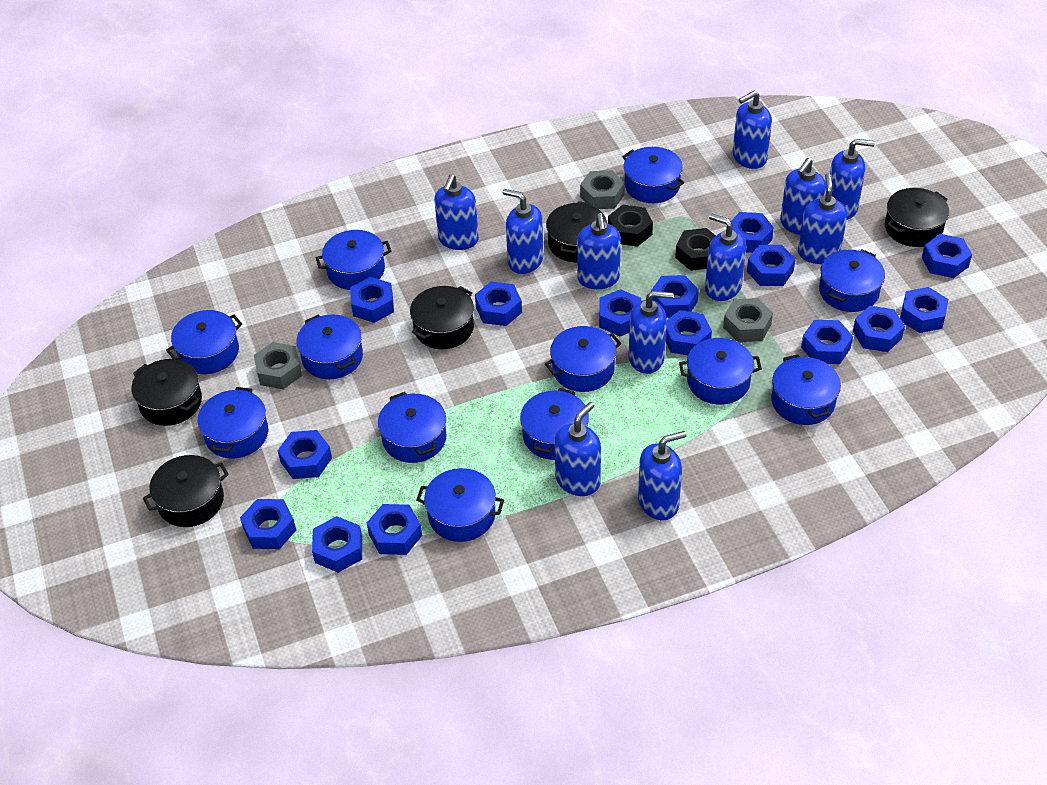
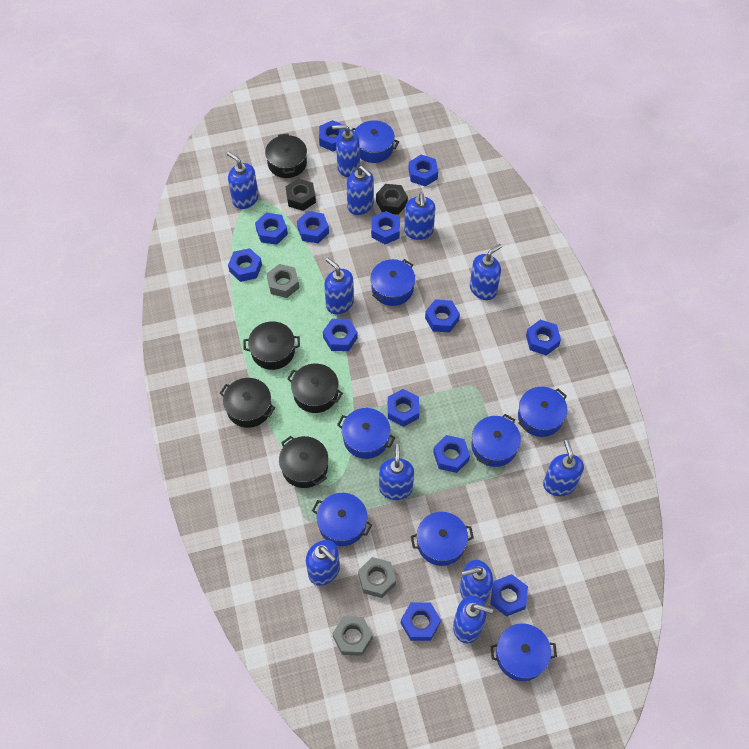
blue nut: [240,499,296,549] [277,430,332,479] [312,516,362,573] [350,277,394,323] [367,504,422,555] [475,282,522,326] [599,289,641,336] [651,275,699,318] [666,310,712,355] [731,212,774,253] [747,245,796,286] [801,320,853,364] [853,306,905,352] [900,287,948,333] [922,234,972,278] = 15 -> [228,248,262,282] [255,213,288,245] [297,211,329,243] [319,120,345,152] [323,319,358,351] [371,211,400,245] [388,389,419,427] [401,602,441,641] [408,155,438,187] [425,299,460,333] [433,435,470,473] [490,574,528,617] [526,320,561,356] = 13
blue pot: [166,310,242,374] [198,387,268,459] [296,314,363,379] [316,230,391,290] [378,392,447,463] [416,468,504,542] [520,388,589,460] [545,326,621,392] [622,147,684,203] [679,338,762,405] [771,354,841,425] [819,250,885,312] = 12 -> [312,493,372,546] [337,408,395,459] [352,120,399,163] [370,259,415,306] [411,512,474,566] [471,414,521,467] [491,623,557,681] [518,387,567,437] = 8

